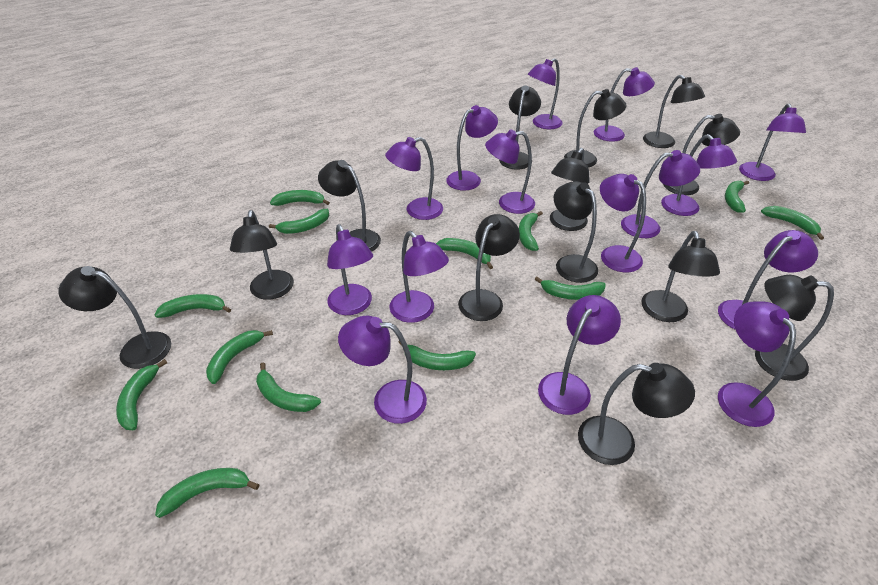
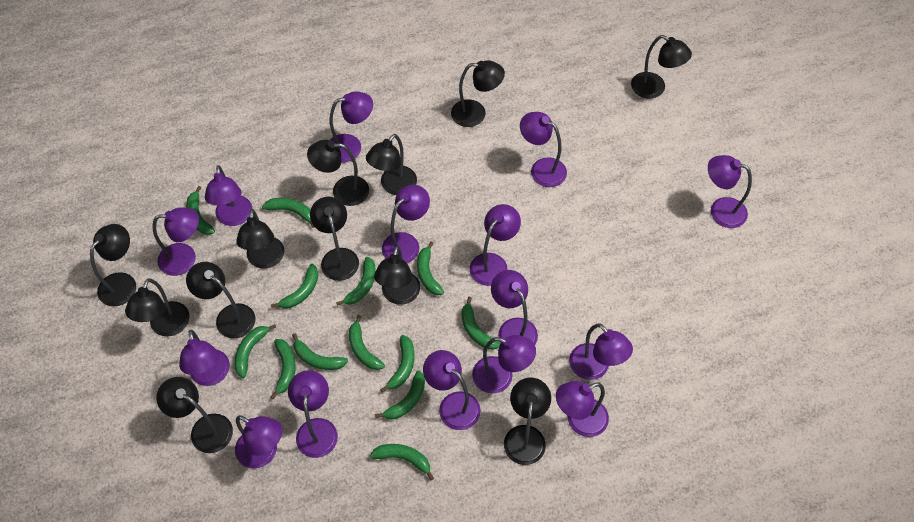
black lamp: [58,266,171,369] [230,210,294,300] [318,160,381,252] [458,214,520,321] [499,85,541,170] [550,148,590,231] [554,181,598,283] [564,89,627,167] [578,363,695,465] [642,231,720,322] [643,75,705,148] [663,114,740,195] [755,275,834,381] = 13 -> [90,224,136,306] [125,278,190,336] [156,377,233,453] [186,262,255,339] [236,209,285,269] [307,140,369,206] [310,197,359,281] [366,134,417,195] [374,246,420,305] [451,60,505,127] [504,378,551,465] [631,35,692,98] = 12

